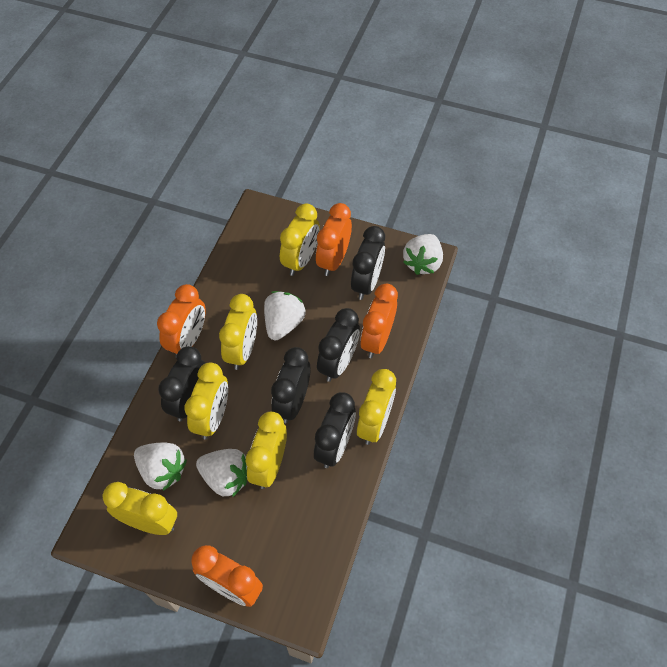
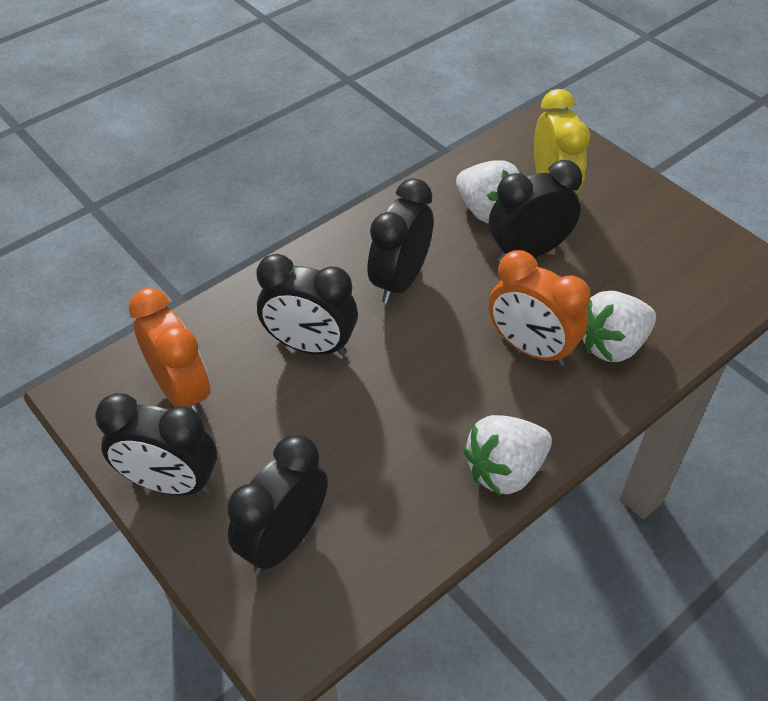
orange clock: [157,284,205,357] [192,545,263,607] [316,203,352,276] [360,284,398,358] = 4 -> [129,288,210,416] [489,250,590,366] = 2
white strawberry: [134,442,187,491] [196,449,247,498] [264,291,305,340] [403,234,443,275] = 4 -> [456,160,522,224] [463,415,552,495] [582,291,656,362] = 3
yellow clock: [103,482,177,535] [185,362,228,440] [219,294,257,370] [246,412,287,489] [280,203,320,276] [357,369,396,445] = 6 -> [534,89,590,194] = 1

